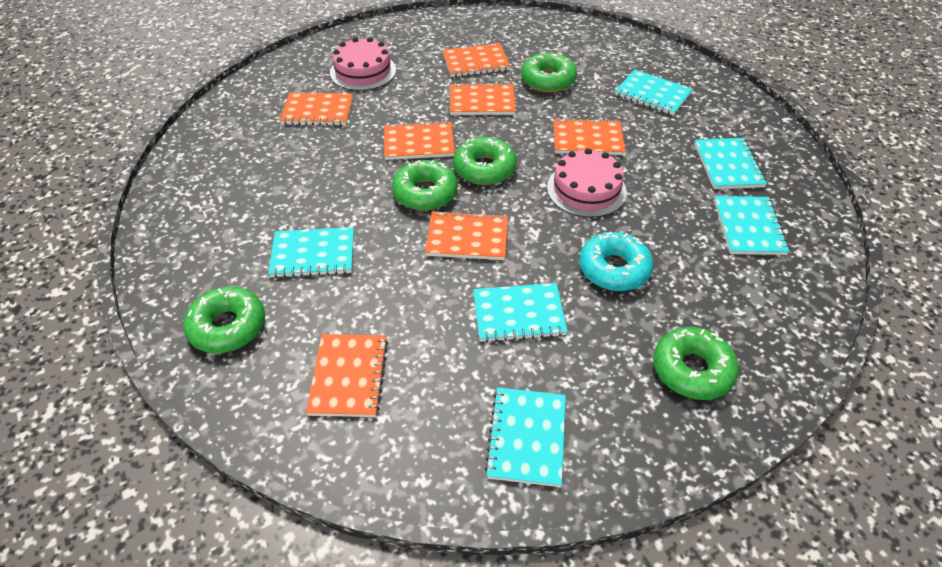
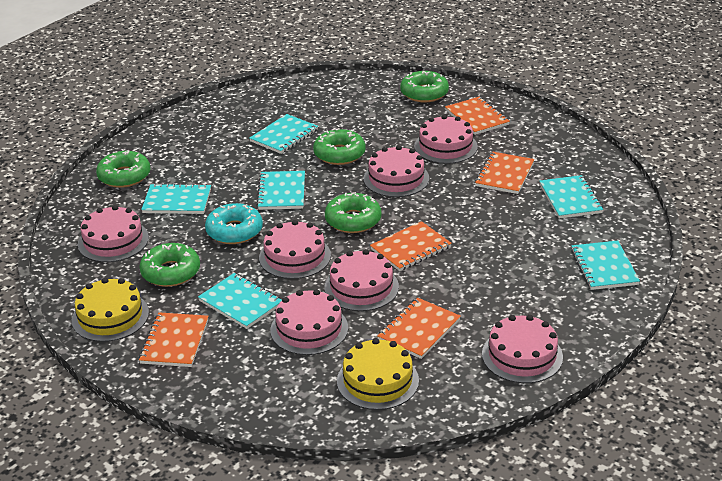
orange notebook: [280,92,353,126] [306,334,388,417] [384,121,455,160] [425,211,508,260] [442,43,511,77] [450,82,516,115] [553,118,625,155] = 7 -> [139,312,208,367] [370,221,452,271] [377,297,461,359] [445,97,510,135] [475,152,534,194] = 5
pink cake: [330,37,396,91] [547,148,627,217] = 2 -> [78,205,149,262] [259,220,331,279] [270,289,348,355] [324,249,399,311] [363,145,429,197] [414,115,478,164] [482,315,563,383] = 7
yellow cake: none = 0 -> [72,278,149,342] [337,338,419,410] = 2

